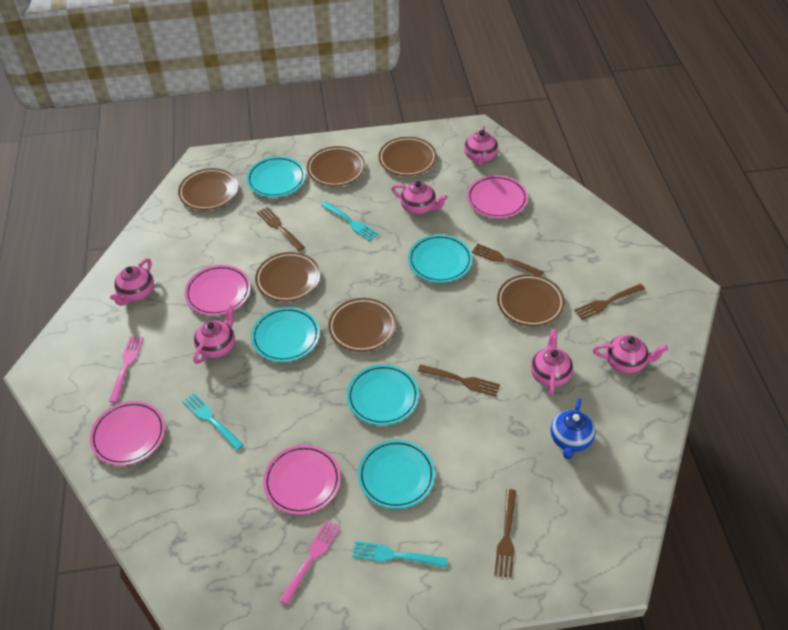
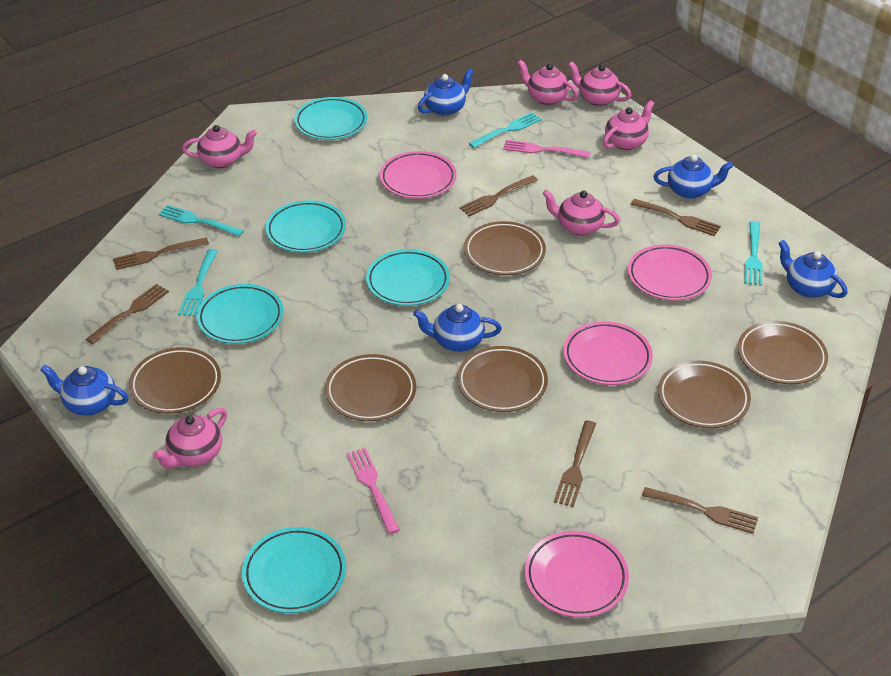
blue teapot: [551,398,596,460] = 1 -> [40,365,129,416] [413,304,502,352] [418,69,474,116] [654,155,733,199] [778,240,848,298] = 5
brown fork: [257,207,305,251] [418,364,500,397] [472,244,543,276] [494,489,516,578] [574,284,645,320] = 5 -> [86,284,169,344] [113,238,209,270] [459,175,538,216] [554,420,596,507] [631,199,721,236] [642,487,758,534] = 6
turquoise fork: [182,393,244,451] [321,201,379,241] [352,541,448,568] = 3 -> [158,205,244,237] [178,249,218,317] [469,112,542,148] [744,221,763,286] = 4

